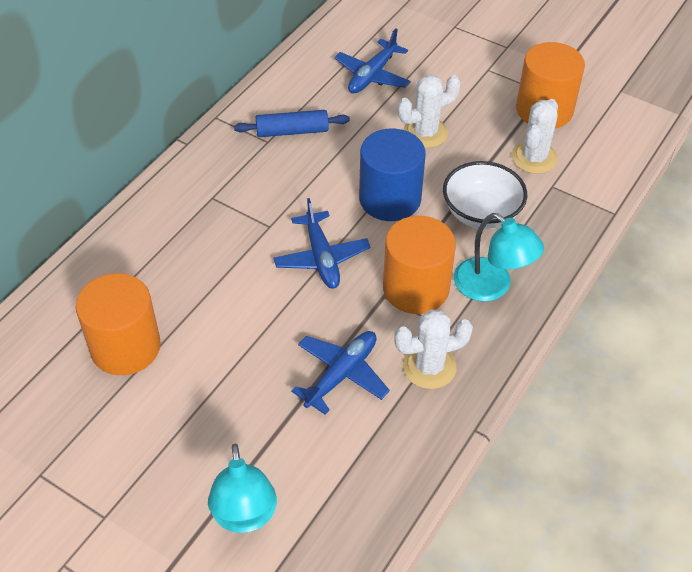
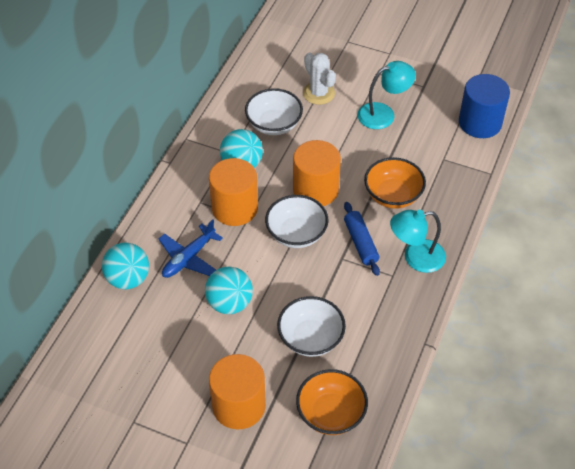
blue plane: [273,198,371,289] [291,331,390,415] [334,29,411,93] = 3 -> [158,219,223,278] = 1
orange bowl: none = 0 -> [296,369,368,435] [364,157,426,209] = 2
turquoise ball: none = 0 -> [102,243,149,289] [205,267,253,314] [220,129,263,168] = 3
white bowl: [443,161,527,229] = 1 -> [245,88,303,135] [265,195,328,248] [277,296,346,357] = 3
white cactus: [394,309,473,389] [398,75,461,148] [512,99,558,174] = 3 -> [303,53,336,105] = 1

